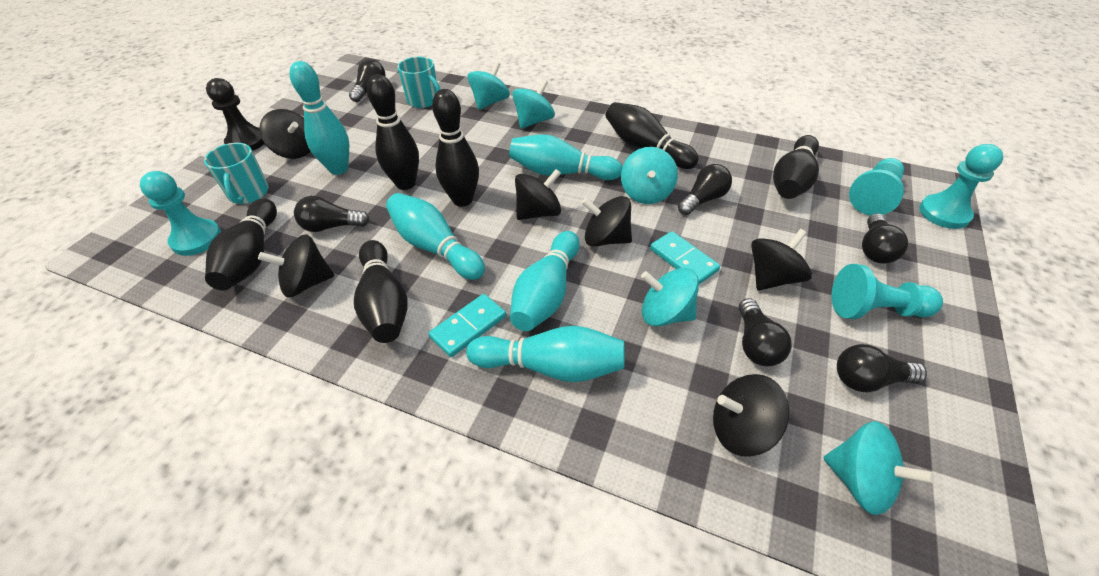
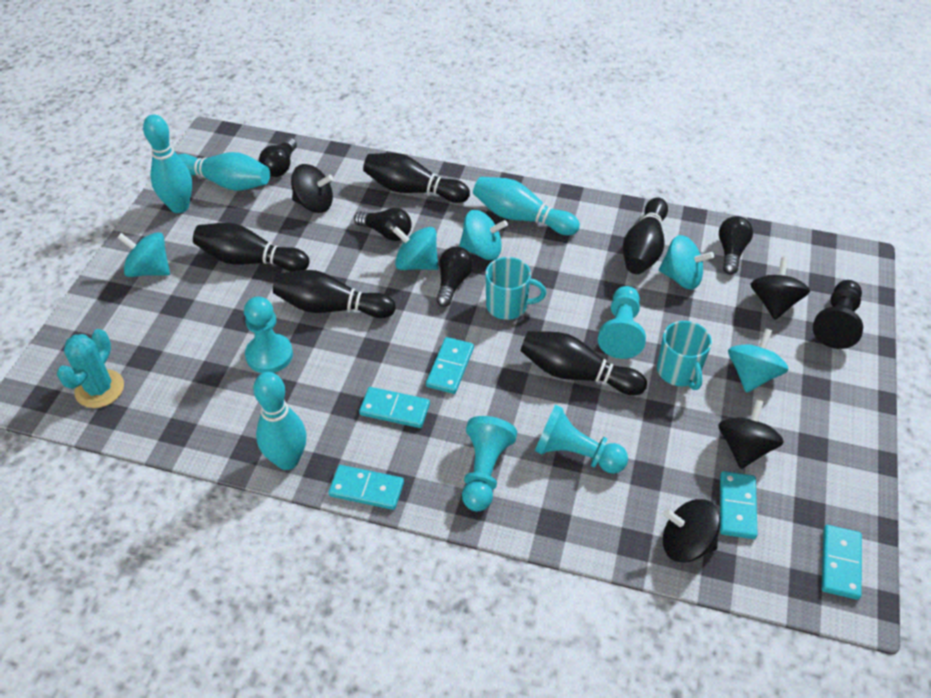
black bowling pin: [205,198,277,290] [354,240,408,343] [367,74,419,190] [432,89,479,207] [606,102,699,169] [773,135,819,199] = 6 -> [193,223,309,272] [273,270,396,318] [363,153,470,203] [520,331,647,395] [623,198,668,274] = 5
black light bulb: [294,196,370,232] [349,59,386,102] [678,164,732,215] [739,298,792,366] [837,344,927,392] [862,213,908,264] = 6 -> [259,138,297,177] [354,208,412,241] [436,247,473,307] [719,216,753,274] = 4
black spinning top: [258,234,334,298] [260,109,310,159] [515,169,561,220] [581,196,632,246] [713,374,790,457] [751,229,812,290] = 6 -> [291,164,333,213] [663,499,720,563] [718,400,784,469] [751,257,810,320] = 4
turquoise bowling pin: [289,61,349,175] [386,193,485,280] [466,326,625,382] [509,134,622,180] [510,231,580,331] = 5 -> [143,114,192,213] [178,152,270,191] [253,372,306,470] [473,177,580,235] = 4
turquoise cactus: none = 0 -> [57,329,124,408] = 1
turquoise domino: [429,294,506,357] [650,231,720,284] = 2 -> [328,465,404,510] [359,387,430,428] [426,337,474,394] [720,471,758,539] [822,525,862,600] = 5

